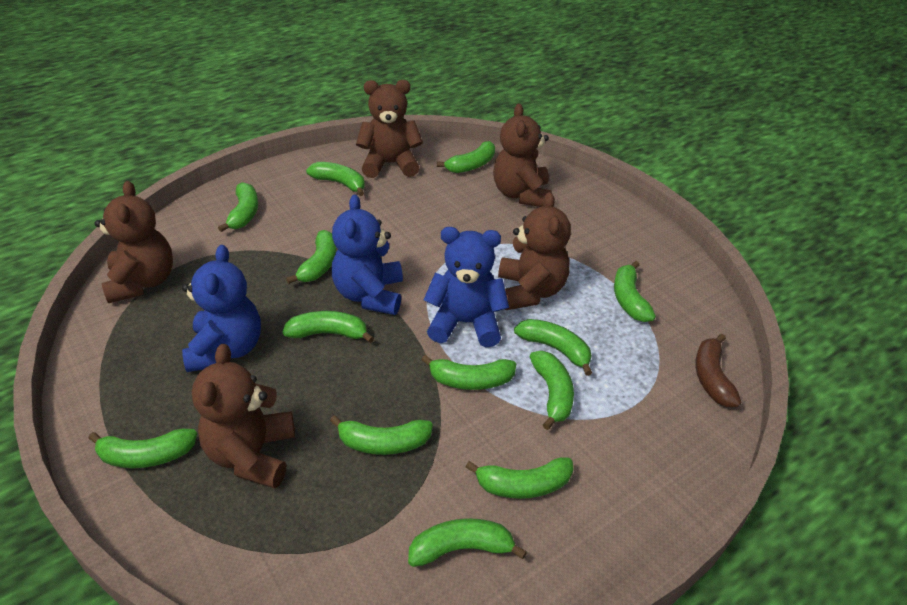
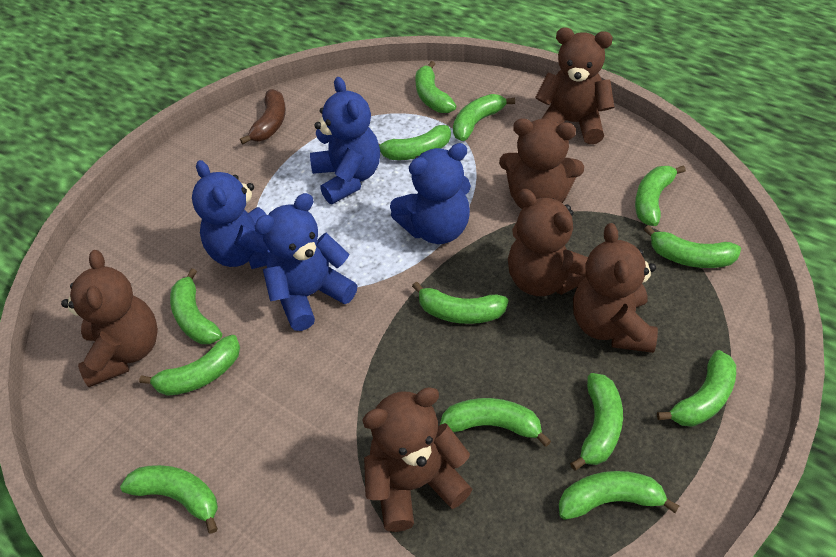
blue teddy bear: [182,245,261,372] [332,195,403,315] [424,227,509,347] = 3 -> [192,160,270,269] [254,193,358,331] [310,77,380,204] [390,143,471,244] = 4
brown teddy bear: [95,181,173,303] [192,344,295,489] [356,80,423,178] [493,104,552,207] [498,192,571,310] = 5 -> [61,250,158,387] [362,387,472,532] [499,119,584,209] [508,189,588,296] [535,28,614,144] [573,223,658,353] = 6

